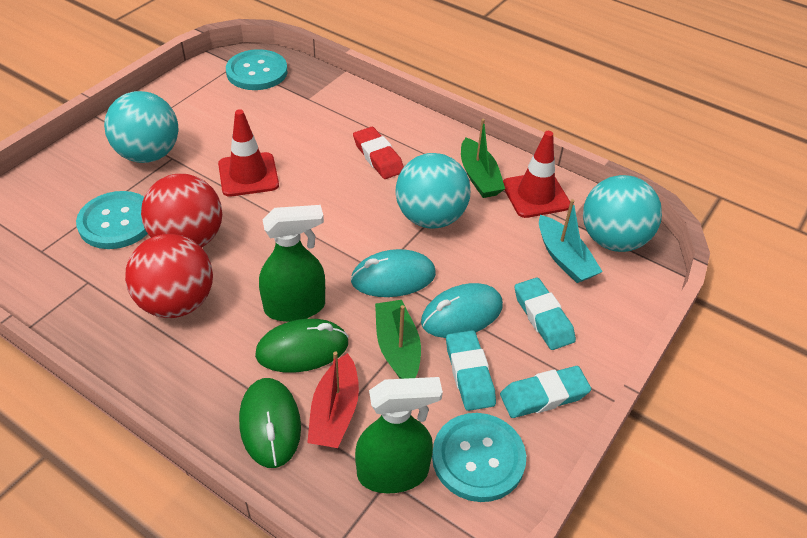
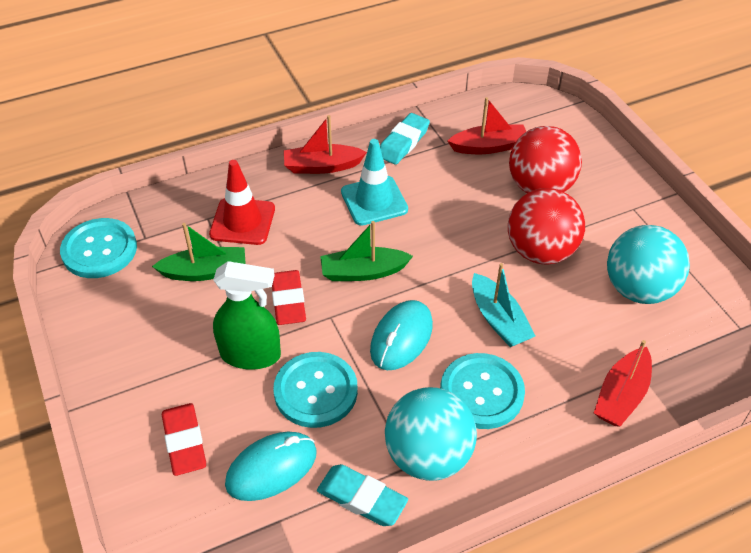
green mouse: [239,378,301,468] [255,319,349,373] = 2 -> none = 0
green spray bottle: [259,205,325,322] [355,377,443,494] = 2 -> [213,261,281,370] = 1
red boat: [307,351,359,448] = 1 -> [284,115,367,174] [448,97,526,154] [594,340,652,427] = 3
red eraser: [353,127,404,179] = 1 -> [162,403,206,476] [272,270,306,325] = 2
red traffic cone: [218,109,279,197] [503,131,570,218] = 2 -> [209,160,275,245] = 1
turquoise ball: [104,91,179,163] [396,153,471,228] [583,175,662,252] = 3 -> [385,387,477,481] [607,225,690,304] = 2
turquoise eraser: [446,330,496,411] [500,366,591,418] [515,277,576,350] = 3 -> [317,464,408,526] [380,113,430,165] = 2
turquoise traffic cone: none = 0 -> [341,139,408,226] = 1

